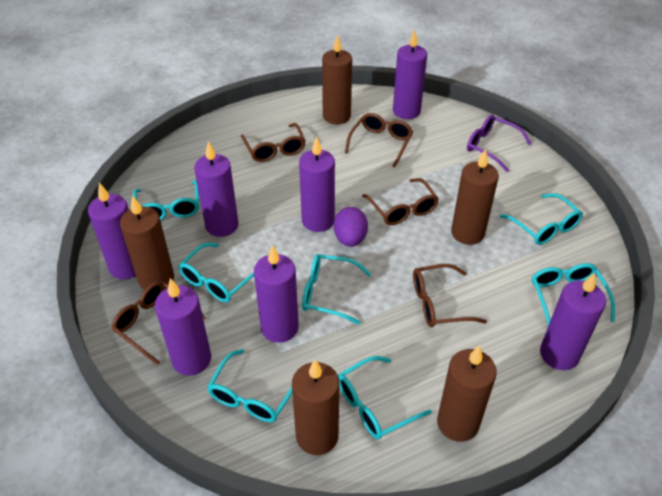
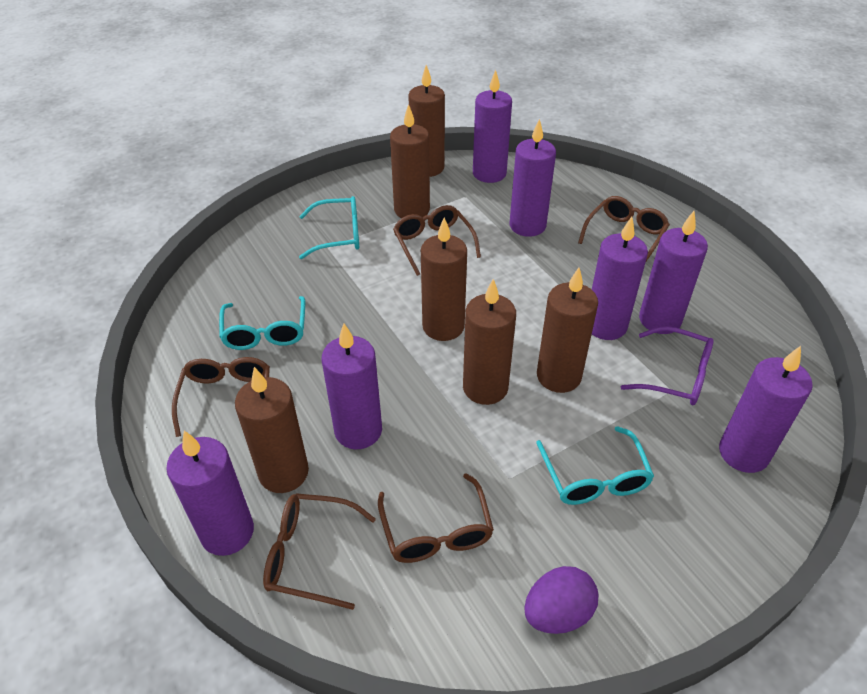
brown candle: [120,195,174,290] [292,360,339,455] [322,35,352,124] [437,345,497,442] [451,149,499,245] = 5 -> [235,367,309,493] [390,104,430,218] [408,65,445,177] [421,218,467,341] [463,279,516,405] [537,268,598,393] = 6
turquoise glasses: [133,180,199,220] [178,243,254,302] [207,349,292,422] [302,254,371,325] [338,356,432,439] [500,193,583,245] [532,263,615,326] = 7 -> [219,296,305,350] [299,196,359,259] [536,426,654,505] = 3

